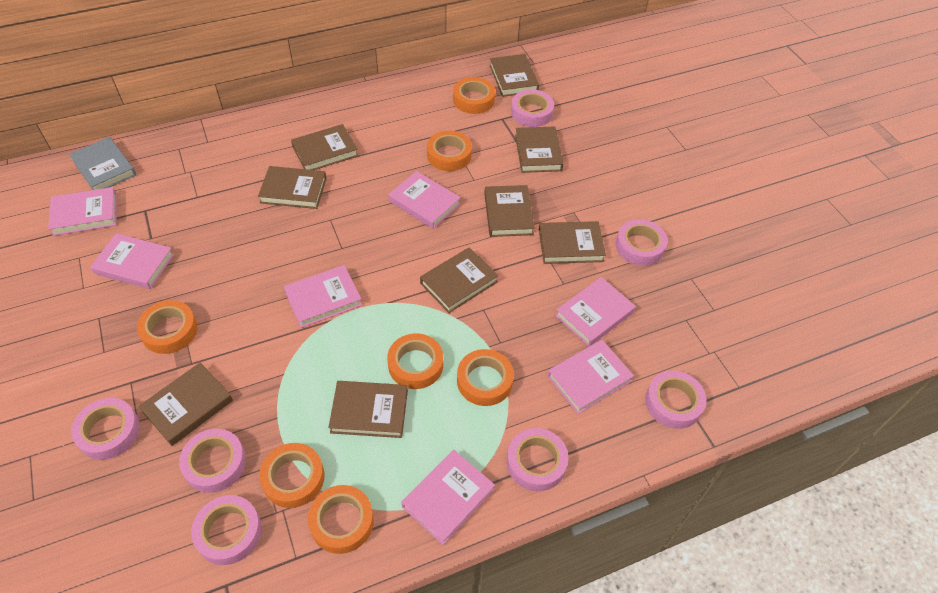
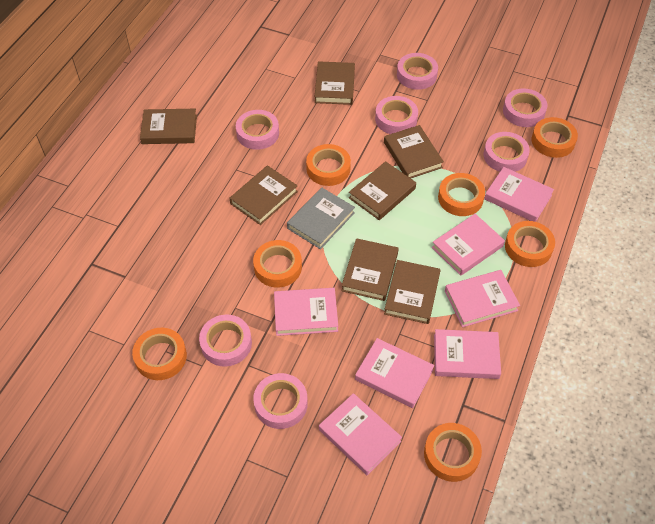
brown book: [139,363,233,446] [258,166,327,209] [291,124,359,170] [329,381,408,438] [420,247,498,313] [484,185,535,237] [490,54,539,97] [515,126,563,173] [539,221,606,264] = 9 -> [140,109,197,144] [229,165,298,225] [315,61,355,105] [341,238,398,301] [349,161,416,220] [384,125,444,178] [384,260,441,324] = 7

